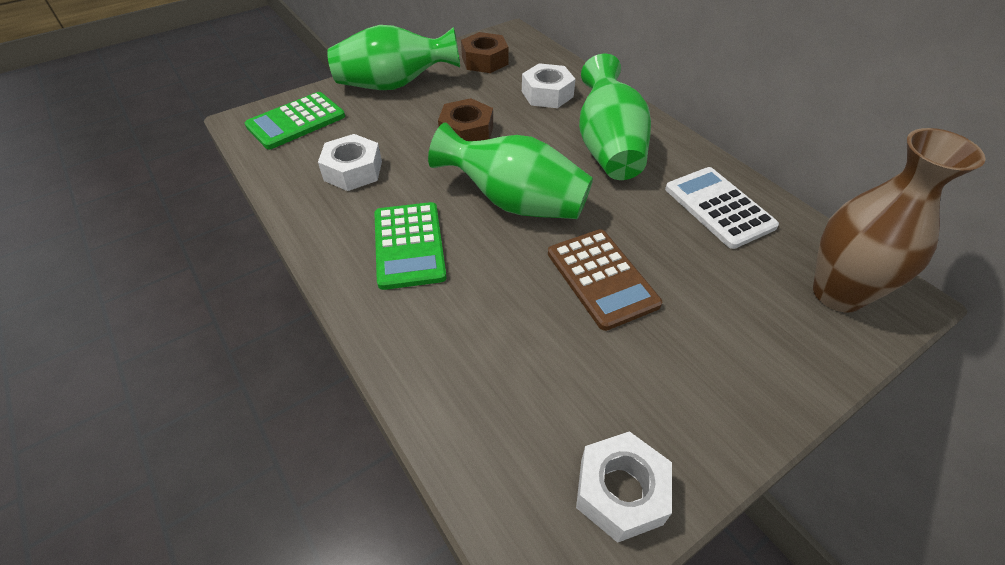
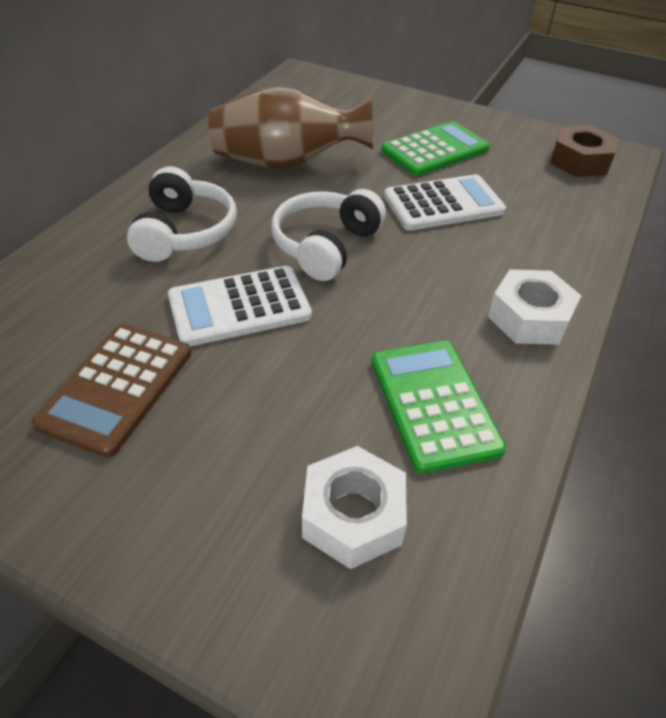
brown nut: [438,98,493,141] [461,32,509,73] = 2 -> [550,125,618,177] = 1
green vase: [327,25,460,90] [428,122,593,219] [579,54,651,180] = 3 -> none = 0
white calculator: [665,167,779,249] = 1 -> [168,266,312,346] [384,174,506,231] = 2
white headphones: none = 0 -> [127,166,237,262] [271,189,386,281] = 2
white nut: [318,134,382,191] [522,63,576,108] [576,431,672,543] = 3 -> [302,446,407,569] [488,269,582,345] = 2

